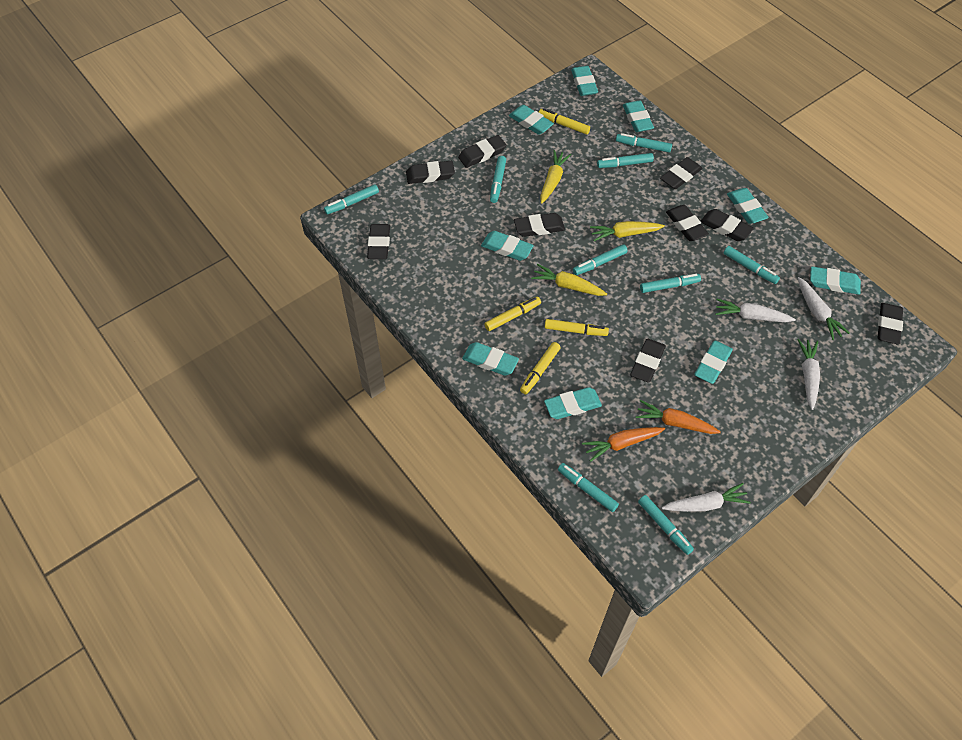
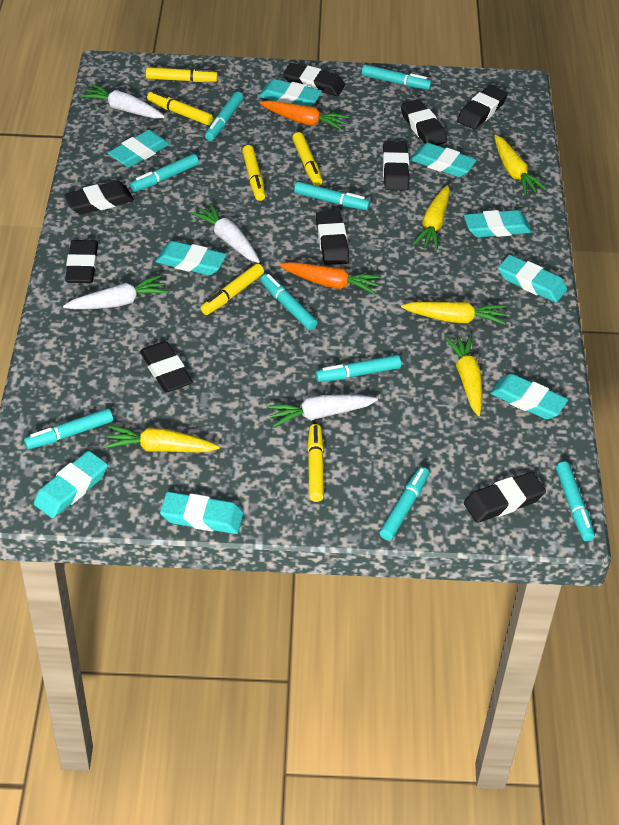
yellow carrot: [531,264,607,296] [540,150,571,203] [590,221,665,241] = 3 -> [104,425,220,452] [401,302,506,325] [413,185,450,250] [445,335,483,416] [494,135,547,195] = 5
yellow marker: [484,296,541,331] [520,342,561,394] [539,108,590,134] [545,319,609,336] = 4 -> [146,67,218,82] [147,91,213,125] [201,263,264,315] [242,145,265,201] [292,132,323,186] [307,424,324,502] = 6

